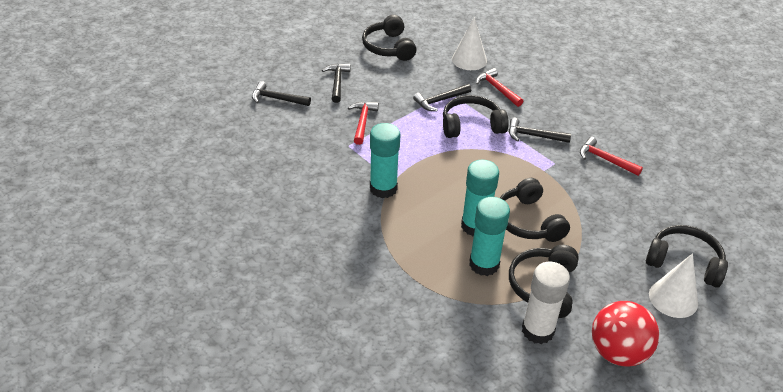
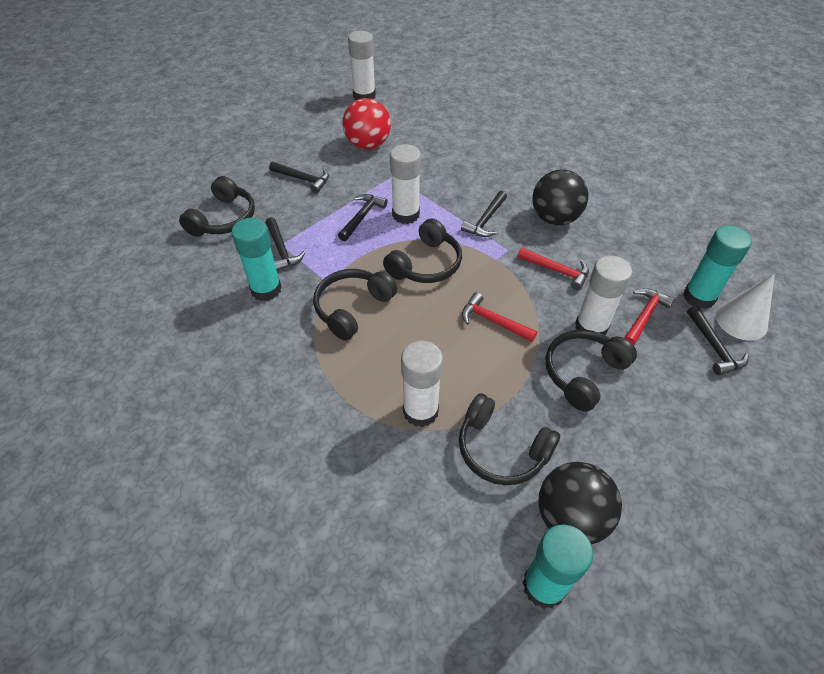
black ball: none = 0 -> [532,169,588,225] [538,462,622,545] = 2
black hammer: [252,81,311,106] [322,64,350,103] [413,84,471,111] [509,118,571,143] = 4 -> [266,217,305,271] [269,162,329,193] [338,194,388,241] [461,191,507,237] [687,306,749,375] = 5
white cone: [452,17,487,70] [649,253,698,318] = 2 -> [716,273,775,341] = 1
white glue stick: [522,262,570,344] = 1 -> [348,31,376,100] [390,144,421,224] [401,341,443,427] [575,255,632,340] = 4

